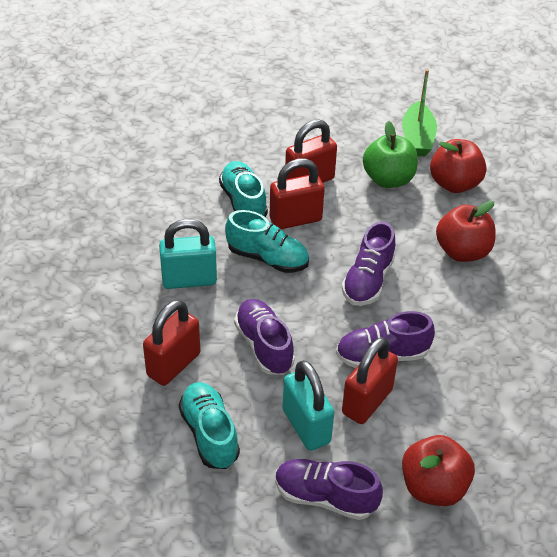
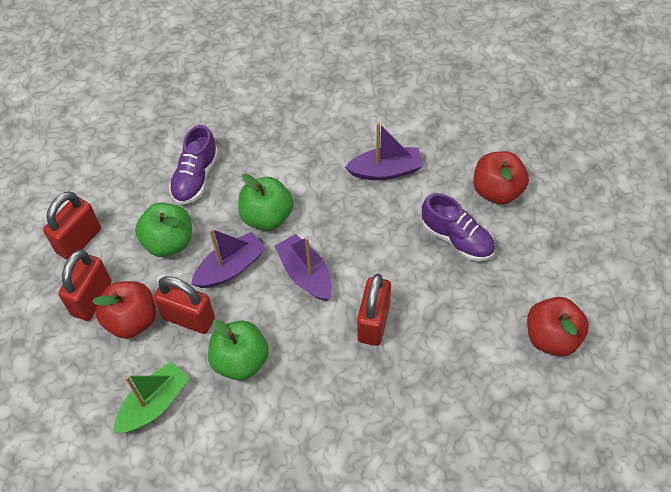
green apple: [363,121,418,188] = 1 -> [135,203,192,257] [208,319,269,381] [238,174,293,231] = 3
purple boat: none = 0 -> [191,228,266,288] [275,234,332,301] [345,122,423,180] = 3
purple shoe: [234,299,295,375] [275,459,383,520] [336,311,435,368] [342,221,396,306] = 4 -> [169,125,218,204] [422,193,495,261] = 2
turquoise padlock: [159,219,217,289] [282,360,334,451] = 2 -> none = 0
turquoise shoe: [179,382,240,469] [219,161,268,217] [225,210,309,273] = 3 -> none = 0

